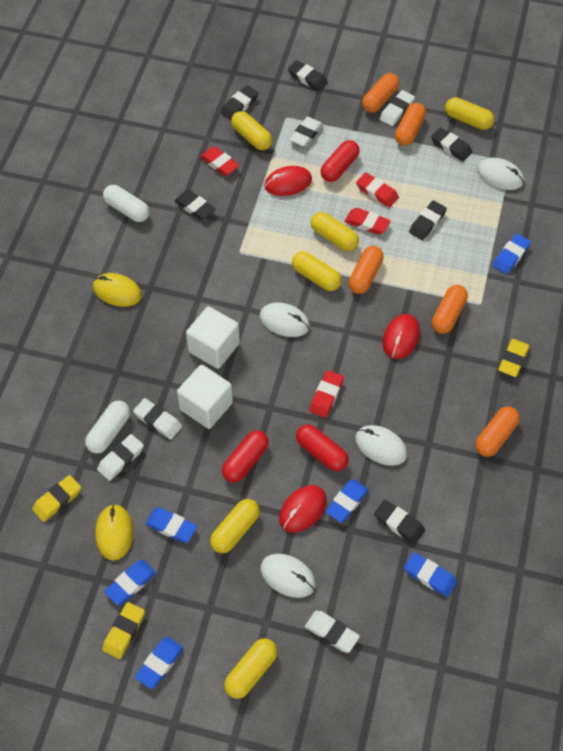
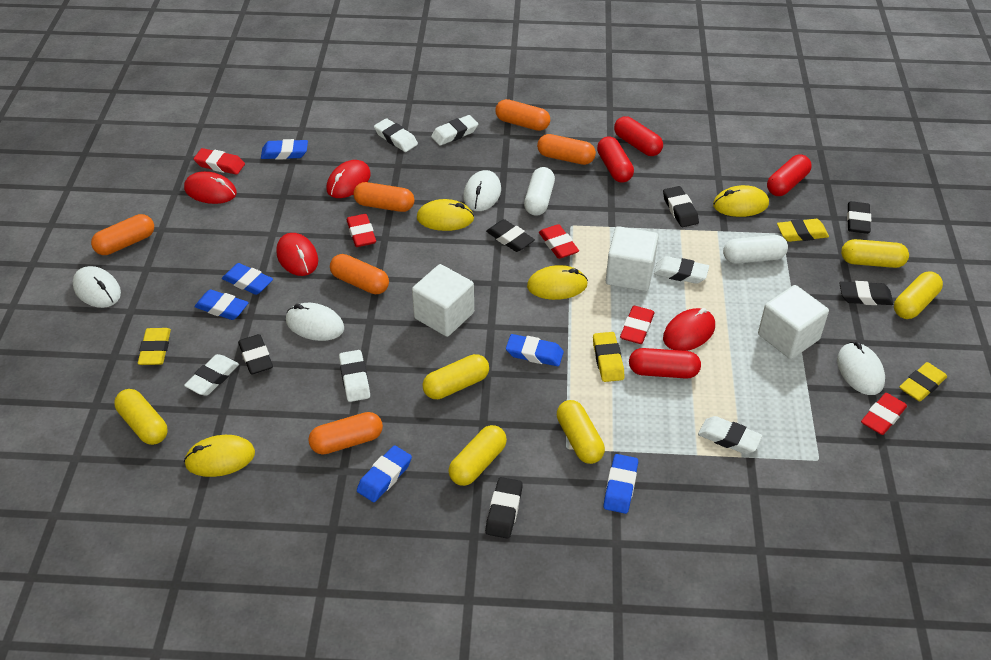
orange capsule: [349,246,384,294] [362,73,399,113] [395,103,426,146] [432,285,468,334] [475,406,520,457] = 5 -> [91,214,154,255] [308,412,383,454] [330,254,389,294] [353,182,414,212] [495,99,550,131] [537,134,596,165] = 6
red capsule: [222,430,269,483] [296,424,349,472] [320,140,359,182] = 3 -> [597,136,634,183] [614,116,663,156] [629,348,701,379] [767,155,812,196] = 4
red eraser: [200,146,240,176] [309,370,344,418] [344,208,391,235] [356,172,399,208] = 4 -> [194,148,245,175] [347,214,376,247] [539,224,579,259] [620,306,655,344] [861,393,907,435] = 5
red mouse: [264,166,312,196] [279,485,327,533] [383,314,420,359] = 3 -> [184,171,237,204] [276,233,318,276] [326,160,371,198] [663,308,715,351] = 4
white cube: [177,364,233,429] [186,306,240,369] = 2 -> [412,264,474,337] [606,226,659,291] [758,285,829,359] = 3
white eraser: [97,434,144,481] [133,398,182,439] [290,117,323,147] [305,611,360,653] [380,90,415,126] = 5 -> [184,354,239,396] [339,350,370,402] [374,118,418,152] [431,115,478,146] [654,256,709,284] [698,416,762,454] = 6
yellow eraser: [32,475,81,522] [102,602,145,659] [498,339,530,377] = 3 -> [138,328,171,365] [593,332,625,382] [777,219,829,242] [899,362,947,401] = 4
yellow mouse: [93,273,142,307] [95,504,133,561] = 2 -> [184,435,255,477] [417,199,474,231] [527,265,588,300] [713,185,769,217] = 4

